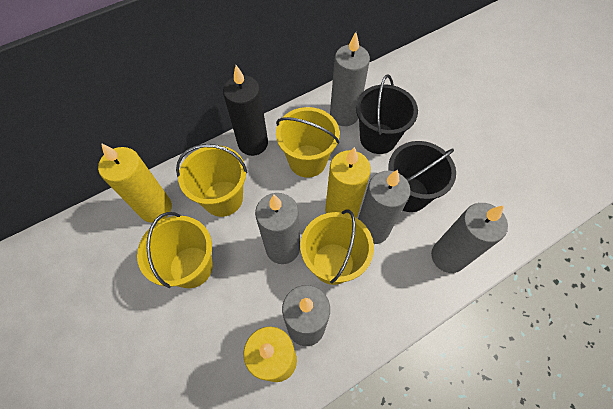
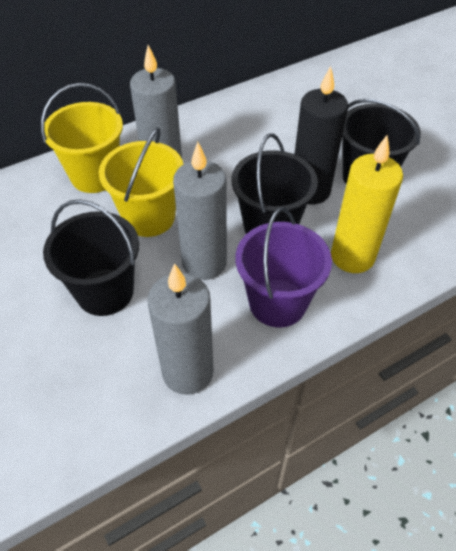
black bucket: [356,74,418,154] [388,141,456,212] = 2 -> [43,199,139,316] [232,133,318,234] [342,99,421,184] = 3
grey candle: [255,193,300,264] [282,285,330,346] [330,32,370,126] [358,169,411,244] [431,203,508,273] = 5 -> [130,45,182,158] [147,264,214,395] [173,142,227,280] = 3
purple bucket: none = 0 -> [236,207,332,327] = 1
yellow bucket: [137,212,213,288] [176,144,247,217] [276,107,340,178] [300,210,374,285] = 4 -> [41,83,123,193] [99,127,184,237] = 2
yellow candle: [98,143,172,223] [244,327,297,382] [325,147,371,218] = 3 -> [331,135,403,273] = 1

